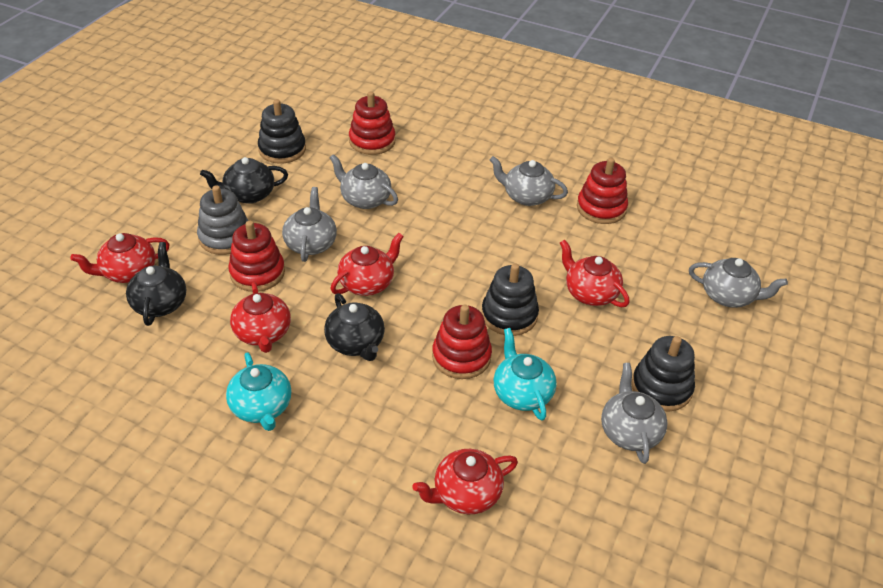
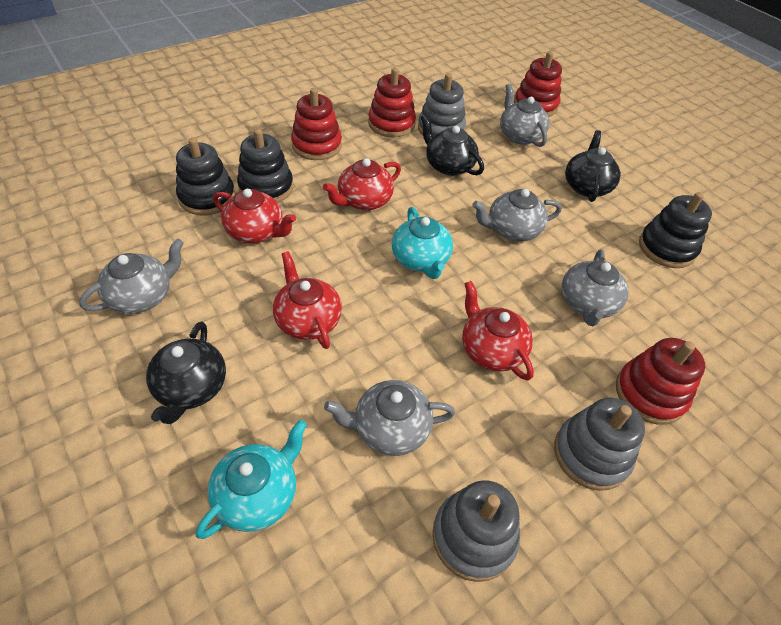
grey stacking toy: [197,185,249,255] = 1 -> [418,73,466,136] [432,480,520,582] [554,398,645,491] = 3
red teapot: [70,233,170,283] [230,282,291,353] [331,233,404,296] [413,449,518,514] [560,240,629,307] = 5 -> [213,189,296,243] [273,251,342,349] [323,158,401,211] [462,281,534,381] = 4

